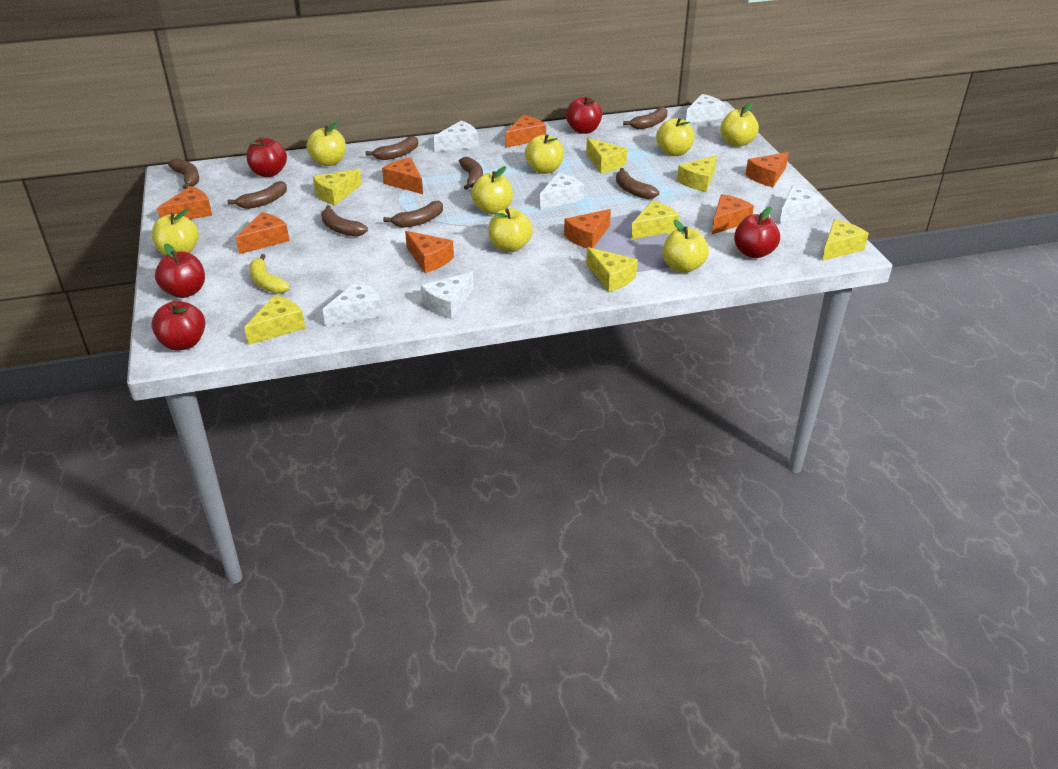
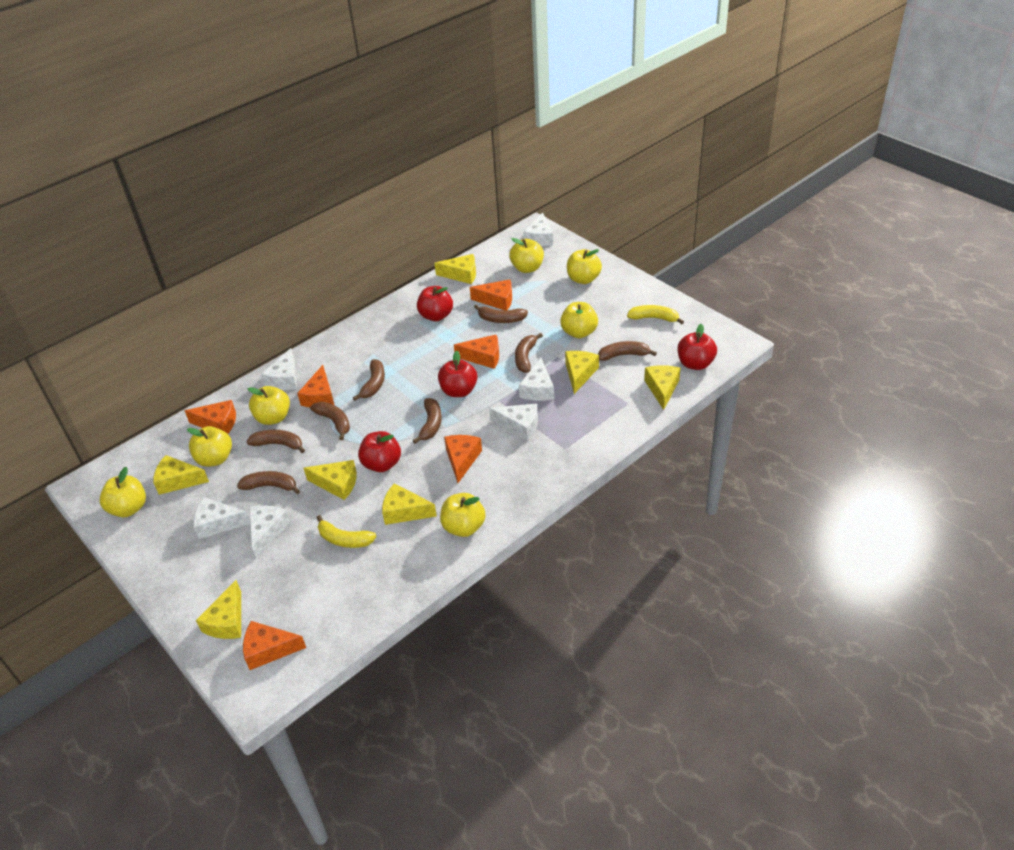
orange cheese: [157,186,212,219] [236,212,290,254] [382,157,423,194] [405,231,454,273] [506,115,546,147] [564,209,611,248] [712,194,754,234] [746,152,789,187] = 8 -> [185,400,236,434] [243,621,306,670] [297,365,334,407] [444,435,482,483] [454,335,499,369] [470,279,512,310] = 6
red apple: [151,301,205,351] [155,243,205,298] [246,137,287,177] [566,96,602,134] [734,207,780,258] = 5 -> [358,431,401,472] [417,286,453,321] [438,351,477,397] [678,323,717,370] = 4
yellow apple: [151,209,199,256] [307,122,346,166] [471,166,513,214] [489,208,533,252] [525,134,564,174] [656,118,695,156] [663,219,709,273] [720,103,759,147] = 8 -> [100,467,146,517] [187,426,232,467] [248,386,290,425] [440,493,486,537] [509,238,544,273] [560,302,598,338] [567,249,602,284] = 7
yellow banana: [249,254,290,294] = 1 -> [317,515,377,548] [627,305,684,324] = 2

